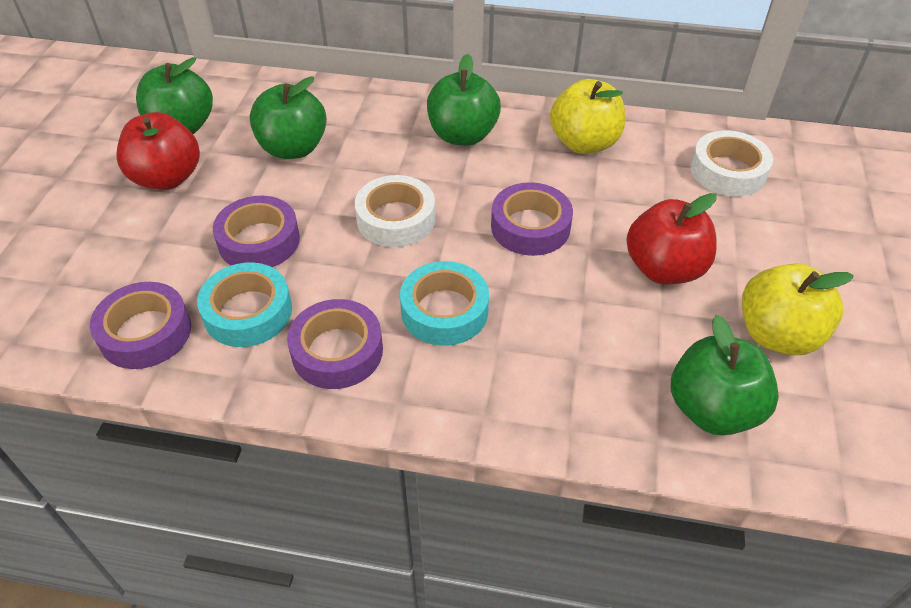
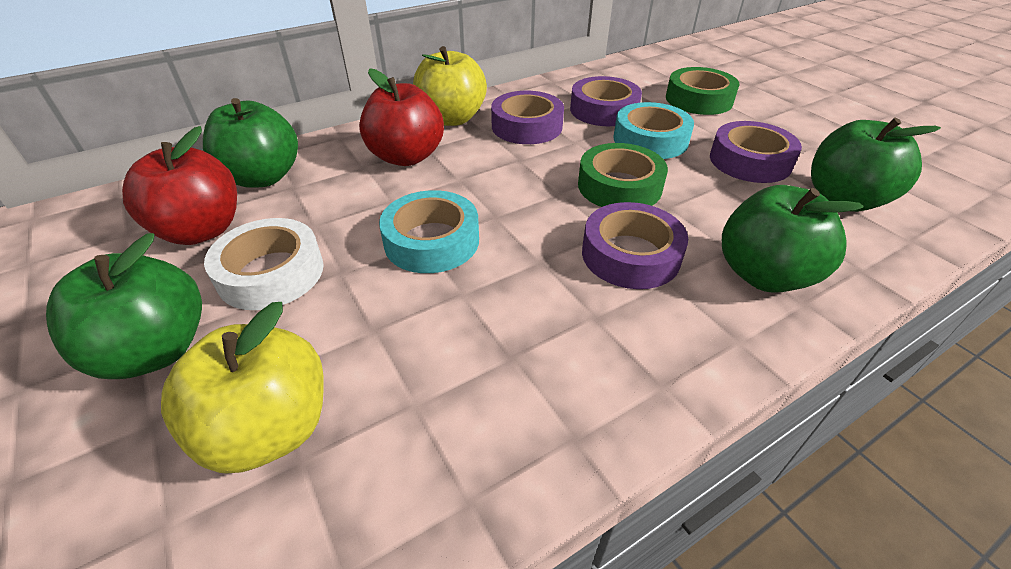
green tape: none = 0 -> [578,143,668,207] [666,67,740,115] = 2
white tape: [355,175,435,247] [691,130,773,197] = 2 -> [204,218,323,310] = 1

